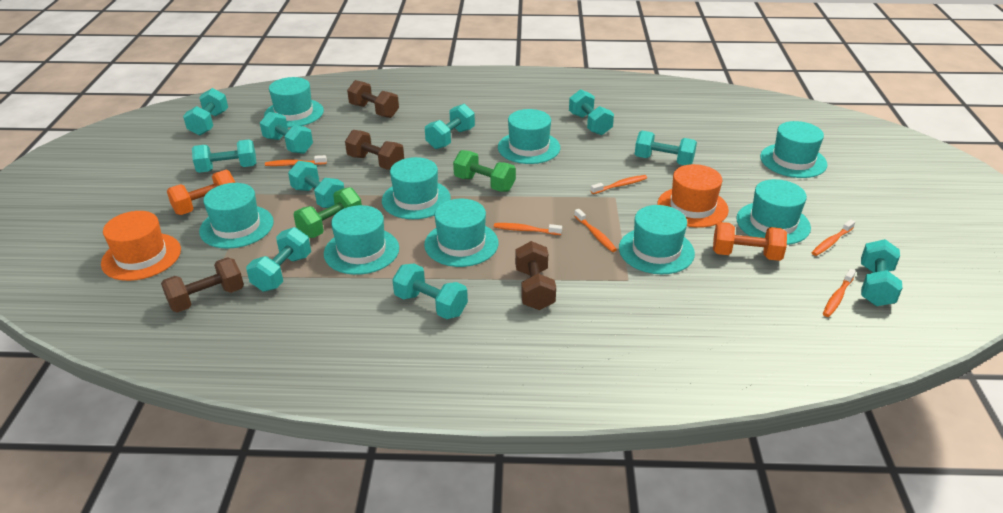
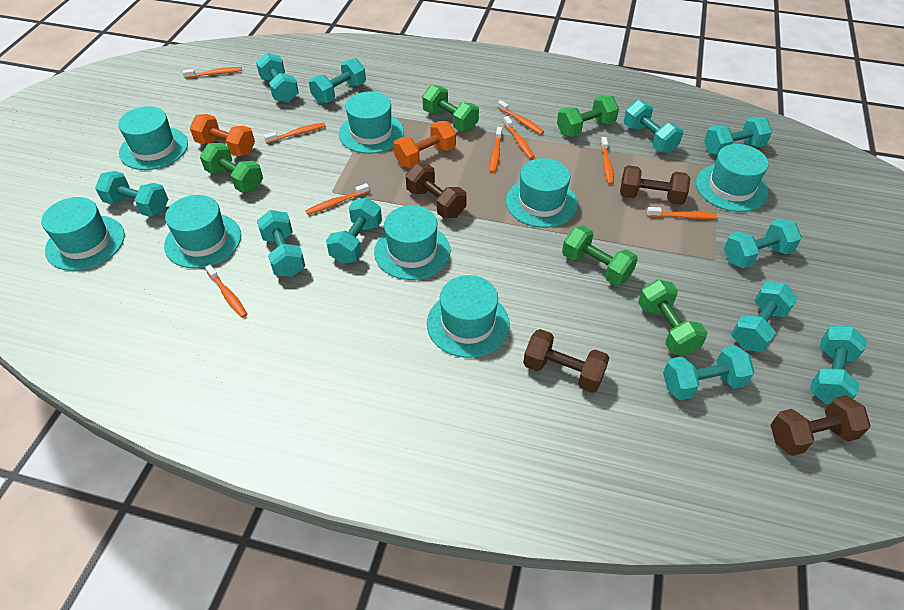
green dumbbell: [293,187,362,238] [453,150,516,192] = 2 -> [200,143,263,193] [422,85,479,132] [557,95,619,137] [562,226,638,286] [638,279,707,356] = 5
orange hat: [101,211,181,281] [657,164,729,228] = 2 -> none = 0
orange toothbrush: [265,155,327,166] [494,223,562,235] [574,209,617,252] [591,175,647,194] [811,220,855,256] [823,269,856,317] = 6 -> [183,67,242,79] [205,265,247,318] [264,123,326,144] [305,183,369,215] [490,127,502,173] [497,100,544,135] [503,116,535,159] [600,137,614,185] [647,207,717,219] = 9
turquoise dumbbell: [183,88,228,135] [192,140,257,173] [246,227,311,292] [260,112,313,154] [288,161,344,208] [392,264,468,319] [425,104,475,149] [569,89,614,135] [635,131,697,165] [861,239,902,306] = 10 -> [95,171,168,217] [256,53,299,103] [257,210,305,277] [309,58,366,103] [326,198,382,264] [624,100,683,153] [663,345,755,400] [704,117,772,156] [724,218,802,268] [731,282,798,352] [810,326,867,404] = 11
turquoise hat: [199,183,274,249] [264,77,324,128] [324,205,399,275] [382,157,451,219] [424,199,499,267] [498,109,560,164] [619,205,695,274] [736,179,811,245] [760,121,827,178] = 9 -> [41,197,125,271] [118,106,188,170] [164,195,241,268] [339,91,404,154] [374,205,450,280] [427,275,510,358] [506,158,578,228] [696,144,768,212] = 8

